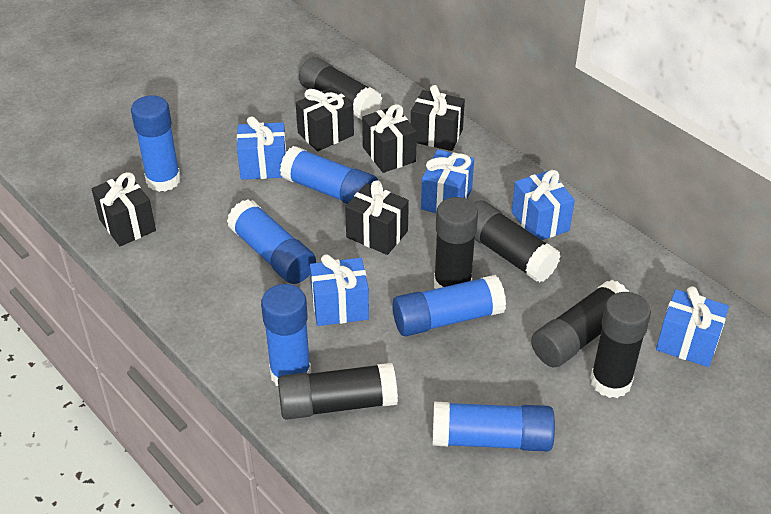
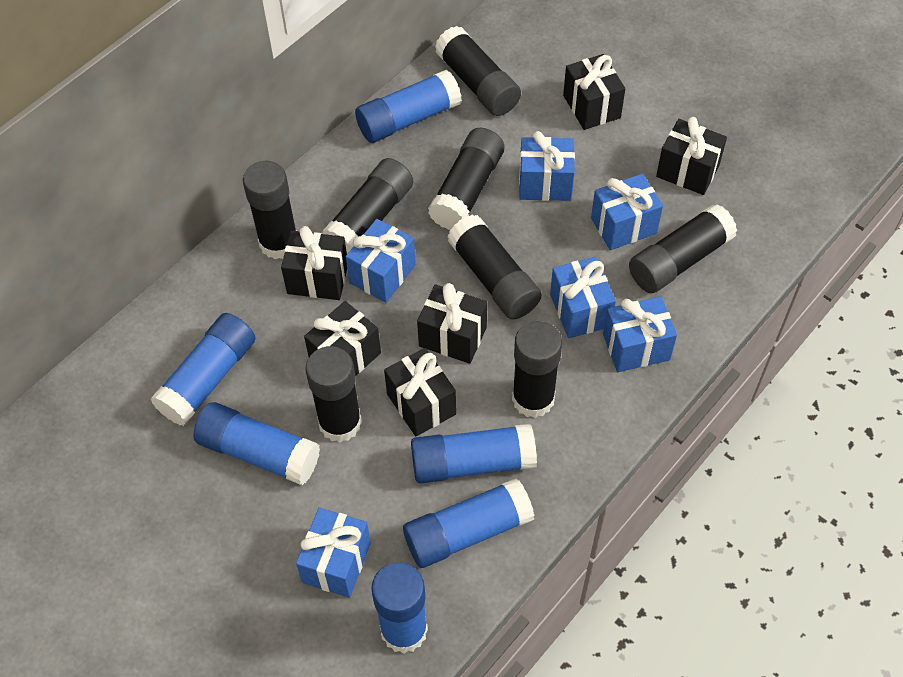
black gift: [92,172,156,246] [296,87,354,151] [345,180,409,255] [362,104,417,173] [411,85,465,151] = 5 -> [281,226,347,300] [304,301,381,376] [384,348,456,436] [417,283,487,364] [563,54,625,130] [656,117,727,195] = 6
black glue stick: [278,363,398,420] [299,57,382,120] [434,197,478,289] [474,200,561,283] [531,280,629,367] [590,292,651,398] = 6 -> [243,161,297,259] [306,346,362,442] [321,158,413,254] [428,128,504,230] [435,26,521,116] [447,214,541,319] [512,321,562,418] [629,204,737,293] = 8
blue gift: [237,116,286,180] [310,254,369,326] [421,149,474,213] [512,170,575,240] [656,286,729,367] = 5 -> [296,508,371,598] [346,219,416,303] [519,131,575,201] [550,257,616,338] [591,174,663,250] [603,296,677,372] = 6

